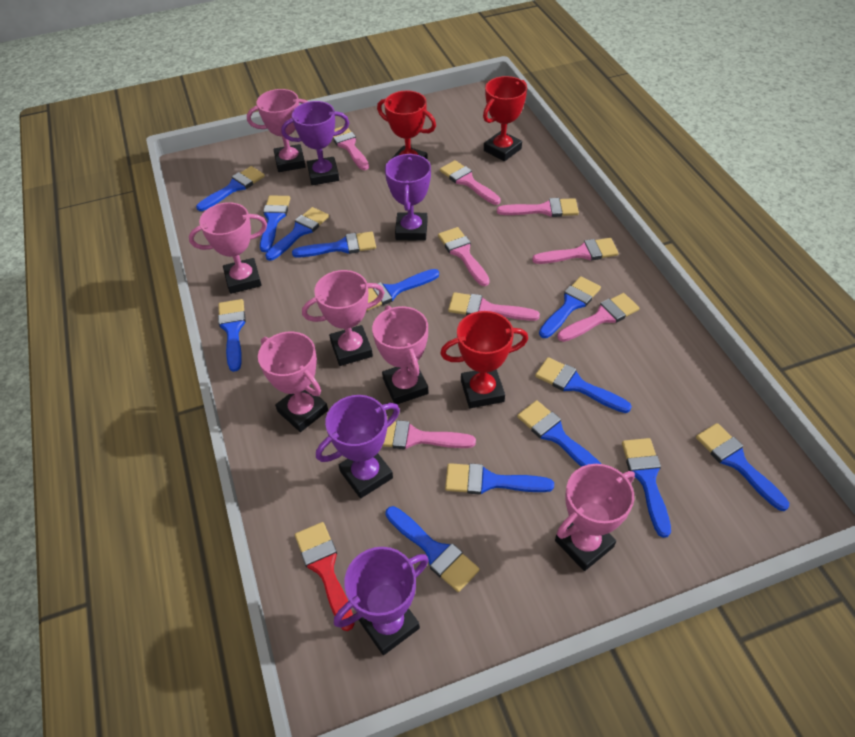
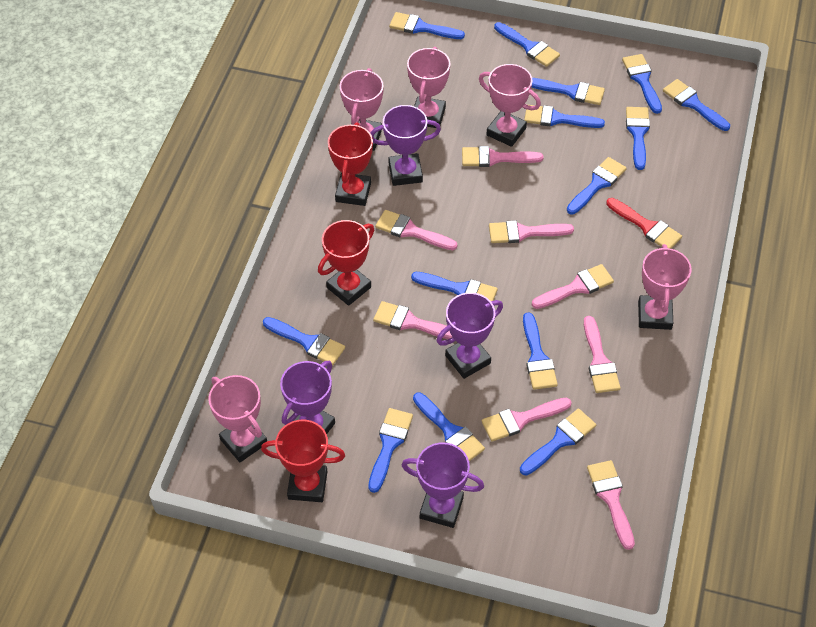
blue brush: [196,166,265,211] [218,299,246,372] [260,195,290,252] [265,207,329,261] [292,231,376,258] [366,269,439,311] [385,506,480,592] [445,463,554,495] [517,400,601,467] [535,357,632,413] [539,276,601,338] [622,438,671,538] [696,423,789,511] = 13 -> [263,317,345,365] [368,408,413,493] [389,12,465,39] [411,272,498,301] [413,393,485,461] [494,22,560,67] [520,409,596,476] [523,312,558,390] [524,105,605,128] [531,78,605,105] [567,157,627,214] [622,54,662,114] [626,107,650,170] [663,79,730,131] = 14
pink trophy: [189,202,267,294] [247,89,308,172] [258,332,328,432] [302,270,385,366] [372,306,429,404] [555,464,635,571] = 6 -> [208,375,267,462] [340,68,384,151] [407,47,451,128] [479,64,541,147] [638,244,692,330] = 5

